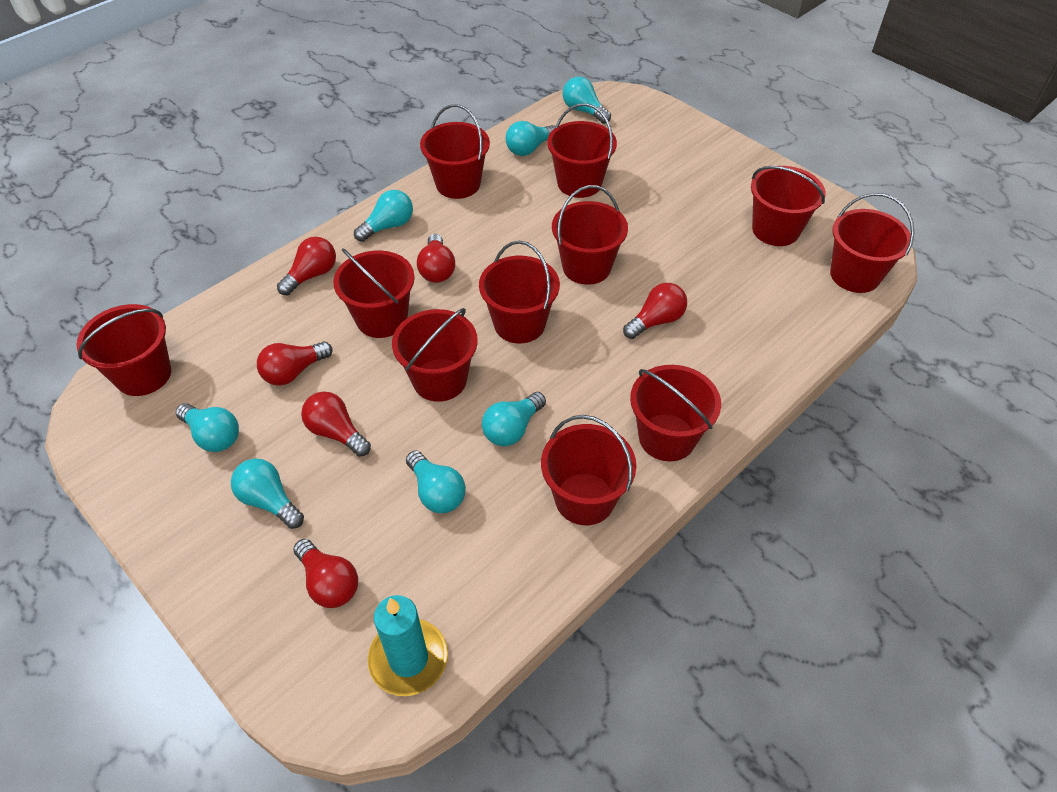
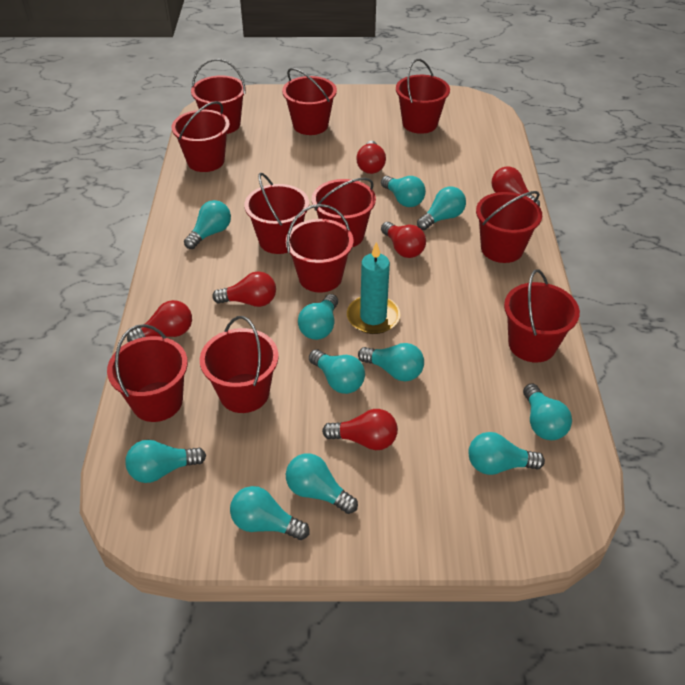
turquoise light bulb: [176,403,239,452] [231,459,304,529] [354,190,413,242] [406,451,466,513] [482,392,546,446] [506,121,556,156] [563,77,611,124] = 7 -> [125,440,206,483] [184,200,231,249] [230,486,310,540] [286,454,358,514] [298,294,338,340] [309,350,365,394] [358,343,424,381] [381,176,426,207] [417,187,466,230] [468,432,545,475] [523,384,572,440] = 11

